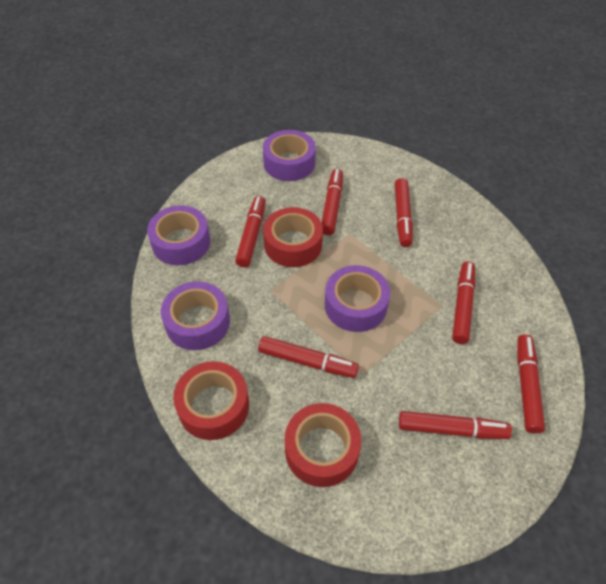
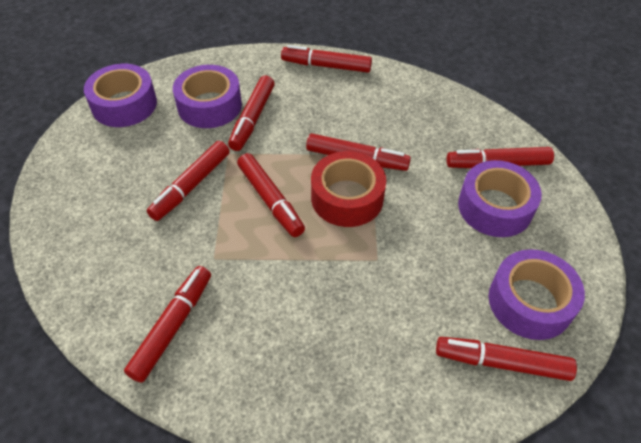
red marker: [235,196,266,267] [258,336,359,378] [322,169,343,235] [394,178,413,247] [399,411,512,439] [452,262,475,344] [517,334,545,434] = 7 -> [124,266,211,383] [147,141,230,221] [228,76,275,151] [237,153,305,237] [281,45,372,73] [306,134,411,171] [436,337,577,381] [446,147,554,168] = 8
red tape: [173,361,249,440] [263,207,323,267] [285,403,361,487] = 3 -> [311,151,386,227] = 1

